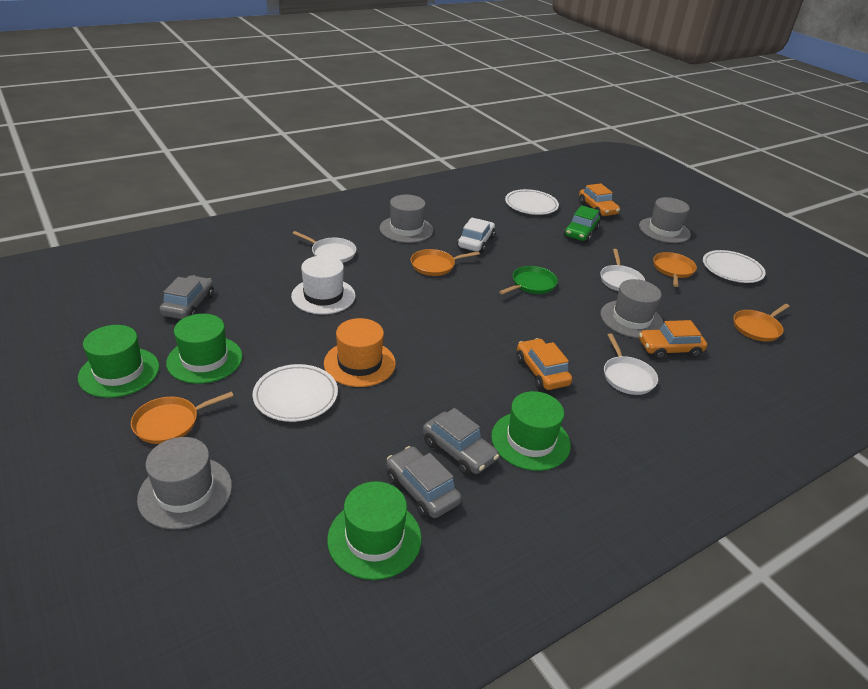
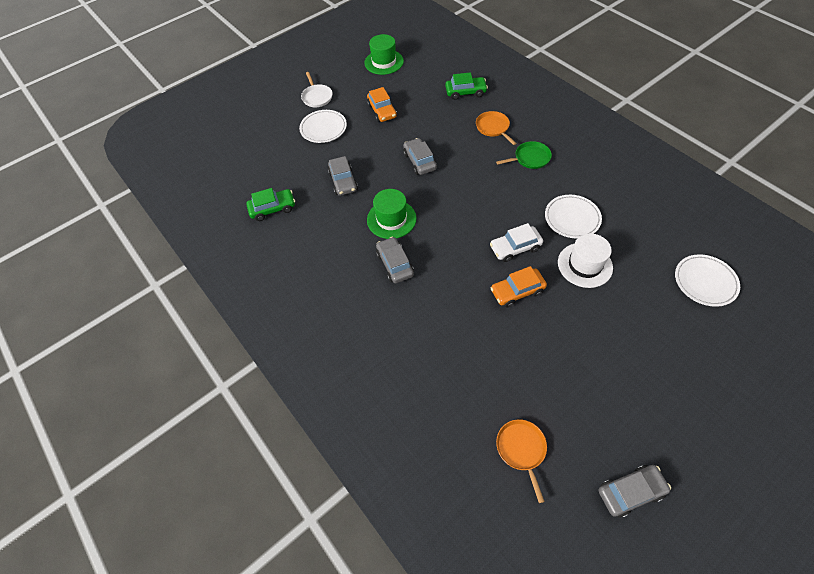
green car: [564,205,600,243] = 1 -> [246,188,295,221] [445,72,488,100] = 2
green hat: [78,325,159,398] [166,314,243,384] [327,481,422,580] [491,391,571,471] = 4 -> [364,34,404,75] [367,189,416,239] = 2
grey car: [160,275,214,319] [386,446,462,518] [423,408,499,475] = 3 -> [328,156,358,196] [376,237,414,283] [403,138,437,175] [598,465,671,518] = 4
grey hat: [137,437,232,529] [380,195,433,243] [600,279,664,338] [639,197,691,243] = 4 -> none = 0
orange car: [516,338,572,390] [579,183,620,216] [639,320,707,359] = 3 -> [367,87,397,122] [491,266,547,307] = 2
orange hat: [324,318,396,387] = 1 -> none = 0
orange pan: [131,392,233,444] [411,249,480,276] [653,252,697,287] [734,304,790,342] = 4 -> [476,111,516,145] [496,419,547,503] = 2
white pan: [292,231,356,263] [600,249,645,291] [604,333,658,395] = 3 -> [301,72,333,107] = 1

